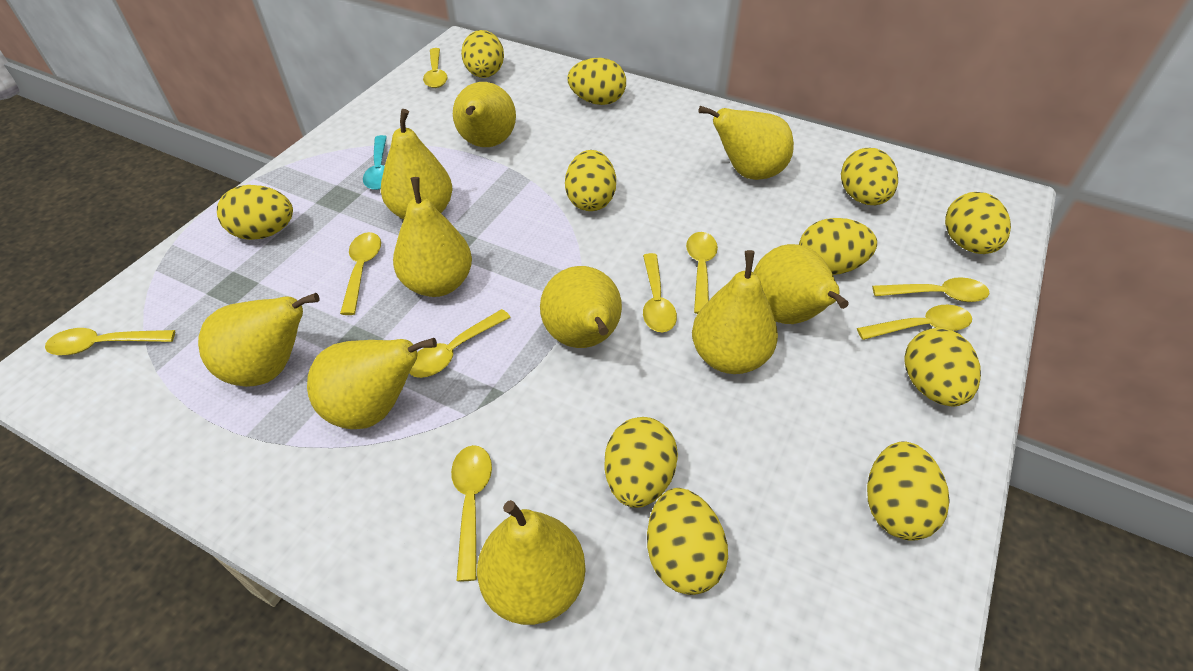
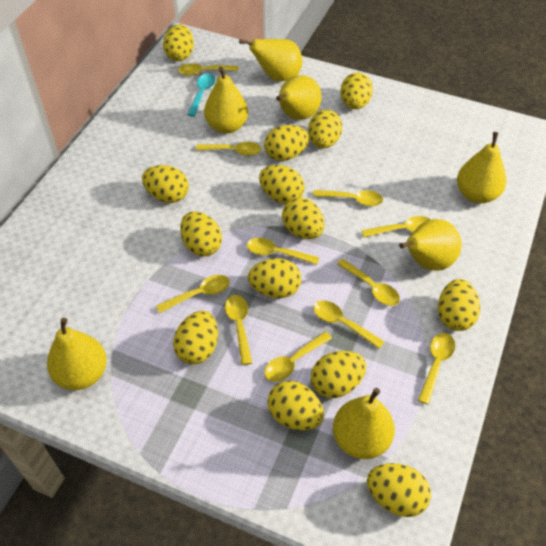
yellow egg: [217,185,293,240] [461,30,504,78] [565,150,616,211] [567,58,626,105] [604,417,678,508] [647,488,728,595] [799,218,877,275] [841,148,898,205] [867,441,950,541] [905,328,981,406] [945,192,1011,254] = 11 -> [142,165,189,203] [163,24,194,61] [173,311,218,364] [180,211,222,256] [248,258,301,298] [259,165,305,204] [264,125,309,161] [267,381,324,430] [282,198,325,239] [308,110,342,148] [311,351,366,398] [340,73,373,109] [367,463,431,517] [438,279,480,331] = 14
yellow pear: [198,293,320,387] [307,338,437,429] [381,109,453,219] [393,177,472,297] [453,82,516,147] [477,500,586,625] [540,266,622,348] [692,250,778,374] [698,106,794,180] [754,244,849,324] = 10 -> [47,318,107,390] [204,67,248,133] [239,39,302,81] [276,75,322,120] [333,388,395,459] [399,219,462,271] [457,132,506,203] = 7
yellow spoon: [45,328,175,355] [340,232,381,315] [409,309,511,378] [423,48,447,88] [451,445,492,581] [643,253,677,333] [686,232,718,314] [857,305,972,340] [872,277,989,302] = 9 -> [156,275,230,313] [178,63,238,75] [196,142,262,156] [225,295,252,365] [247,238,319,265] [264,331,332,382] [313,190,383,206] [313,301,384,349] [337,259,400,306] [362,216,431,237] [418,333,455,405] = 11

